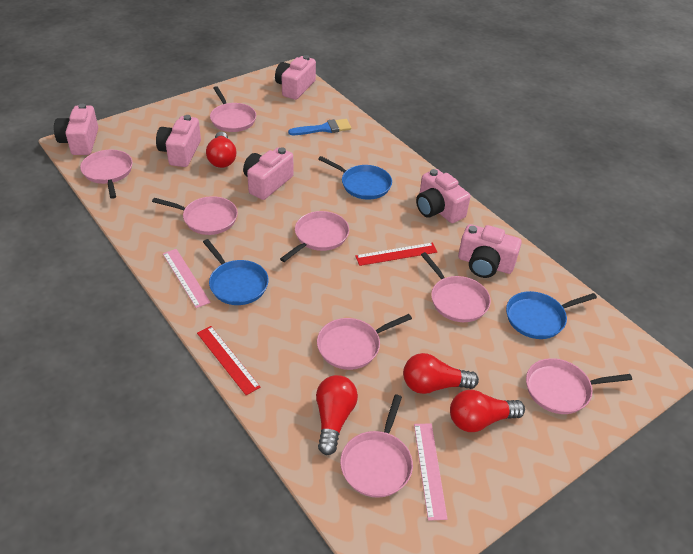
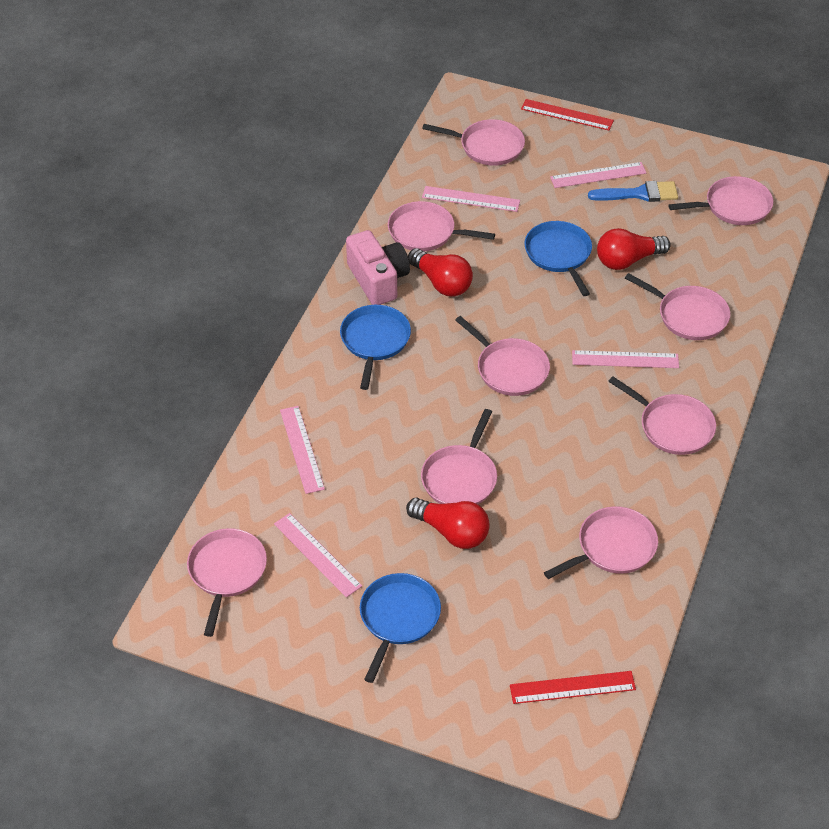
pink camera: [54,104,98,155] [156,115,201,167] [243,147,294,200] [275,55,316,100] [416,169,471,223] [458,224,522,278] = 6 -> [346,230,410,305] = 1
pink pan: [80,150,133,199] [152,196,238,235] [210,86,256,132] [280,211,349,262] [317,314,412,370] [340,394,413,498] [421,252,491,322] [526,358,632,414] = 8 -> [187,528,267,637] [388,201,495,251] [421,409,497,504] [422,119,525,166] [455,316,550,396] [544,506,658,579] [608,376,716,455] [625,273,730,340] [668,176,773,225] = 9
pink ruler: [163,249,211,308] [414,423,448,521] = 2 -> [274,513,362,598] [280,406,325,494] [422,186,520,212] [550,162,646,188] [572,350,679,368] = 5
red light bulb: [206,132,236,168] [316,375,358,455] [403,353,479,394] [450,390,525,432] = 4 -> [406,498,490,549] [408,248,473,296] [597,228,671,270] = 3

